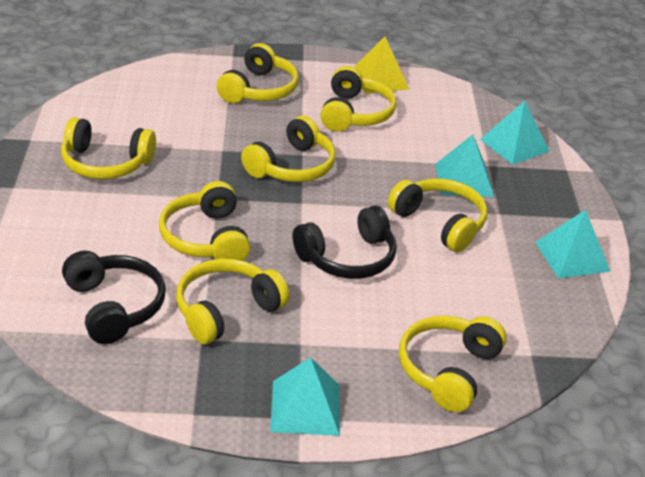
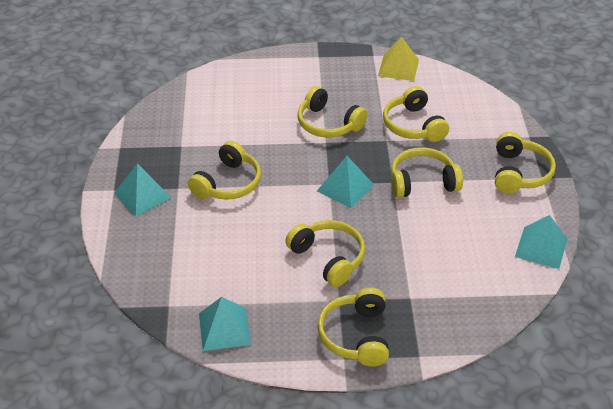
black headphones: [62,251,166,344] [293,205,397,279] = 2 -> none = 0
yellow headphones: [61,117,156,179] [159,181,250,261] [176,259,289,344] [217,43,299,103] [241,116,336,182] [321,66,396,131] [388,178,487,252] [399,316,507,412] = 8 -> [188,141,261,200] [285,220,365,287] [298,86,367,137] [317,287,389,367] [383,86,449,142] [391,148,463,198] [495,132,556,193] = 7

